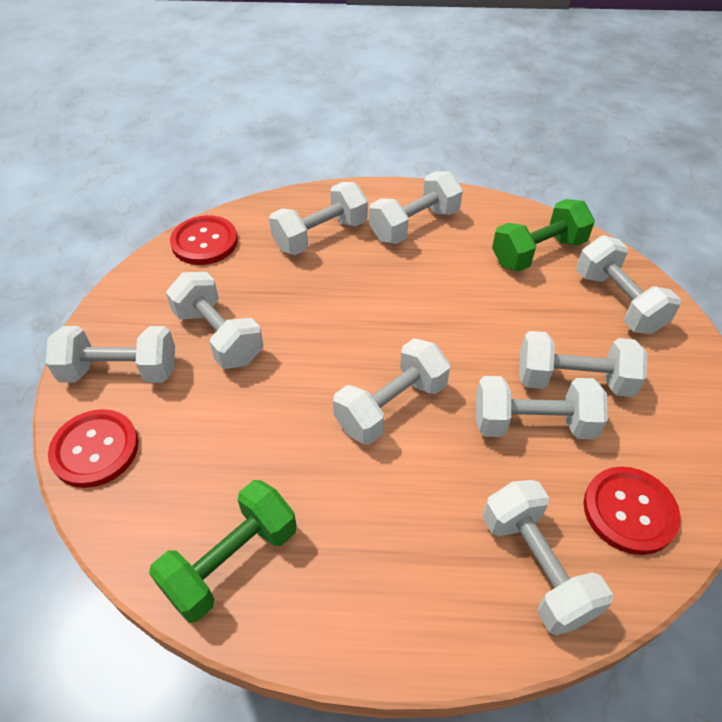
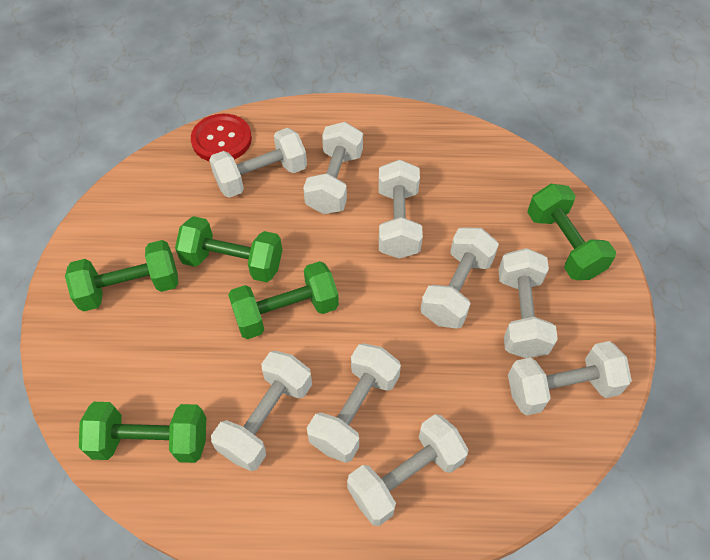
green dumbbell: [149,480,297,622] [492,199,595,271] = 2 -> [65,240,178,312] [79,402,206,463] [175,216,282,282] [228,261,339,339] [527,184,616,280] = 5
red button: [48,409,139,488] [170,215,238,265] [584,467,681,555] = 3 -> [191,114,252,161] = 1

